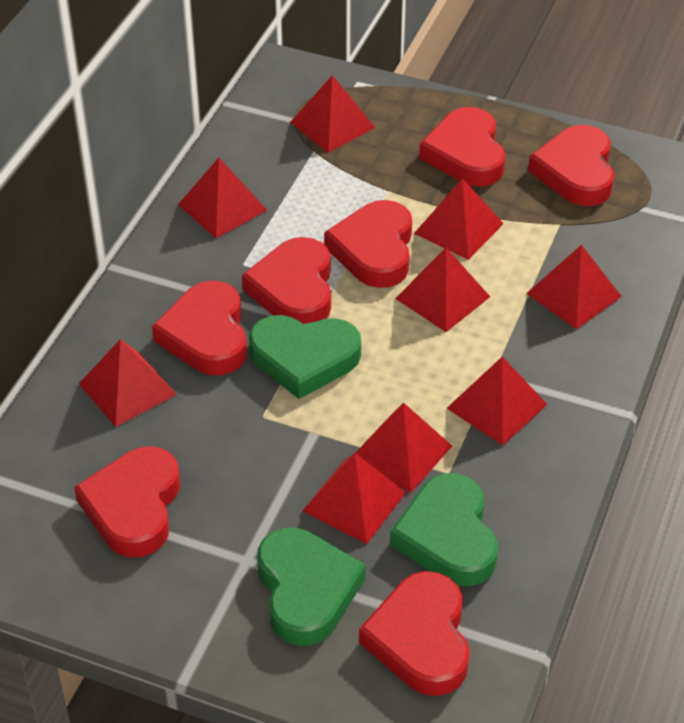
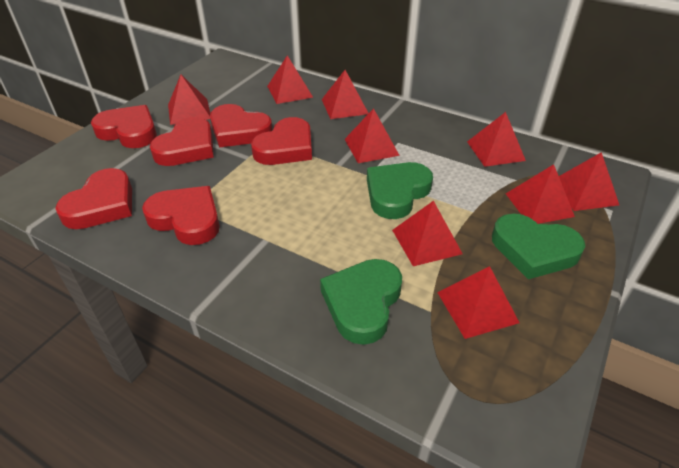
red heart: [74,446,180,558] [152,281,247,375] [242,237,331,324] [324,200,412,288] [359,571,470,696] [419,107,505,187] [528,125,614,206] = 7 -> [55,168,132,229] [91,105,157,148] [142,186,220,245] [150,117,214,166] [210,104,272,147] [251,117,312,165] = 6

